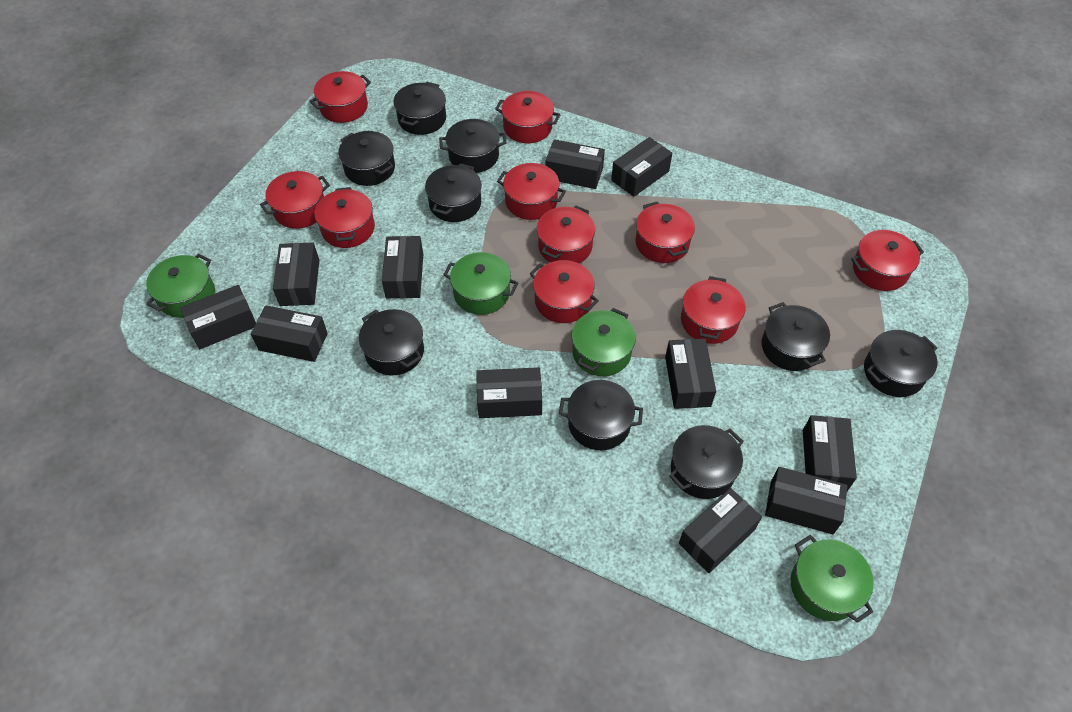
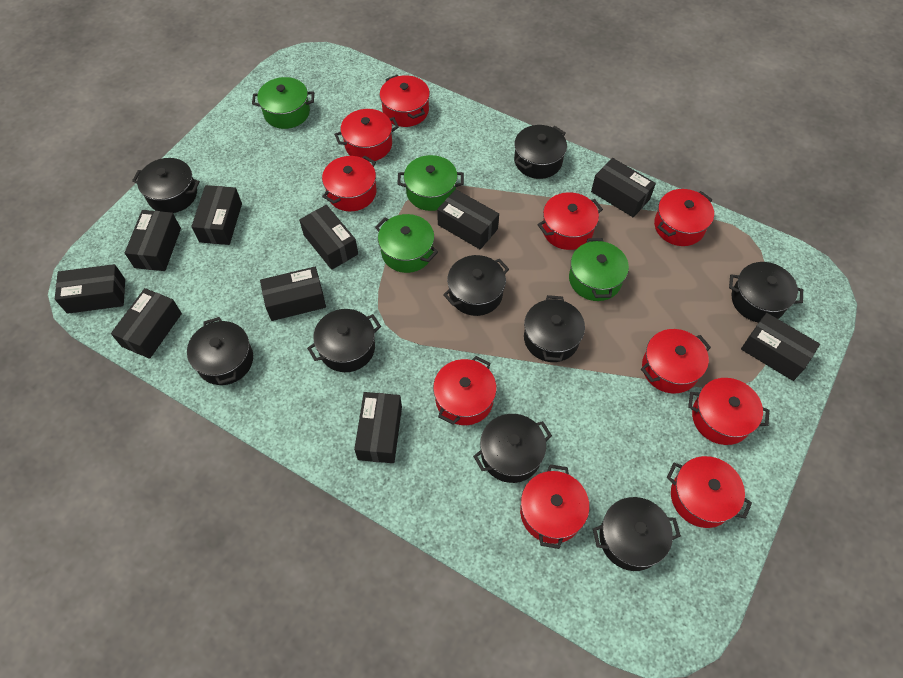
black box: [180,285,256,349] [251,305,328,362] [273,242,319,306] [382,236,423,298] [476,367,542,418] [546,139,605,189] [611,137,672,197] [665,339,716,409] [679,488,762,573] [765,467,848,535] [803,415,857,491] = 11 -> [55,264,125,314] [111,288,182,359] [125,210,181,271] [191,185,242,245] [260,267,326,321] [299,205,358,270] [354,392,402,463] [437,189,499,250] [591,158,656,218] [741,313,820,381] = 10

